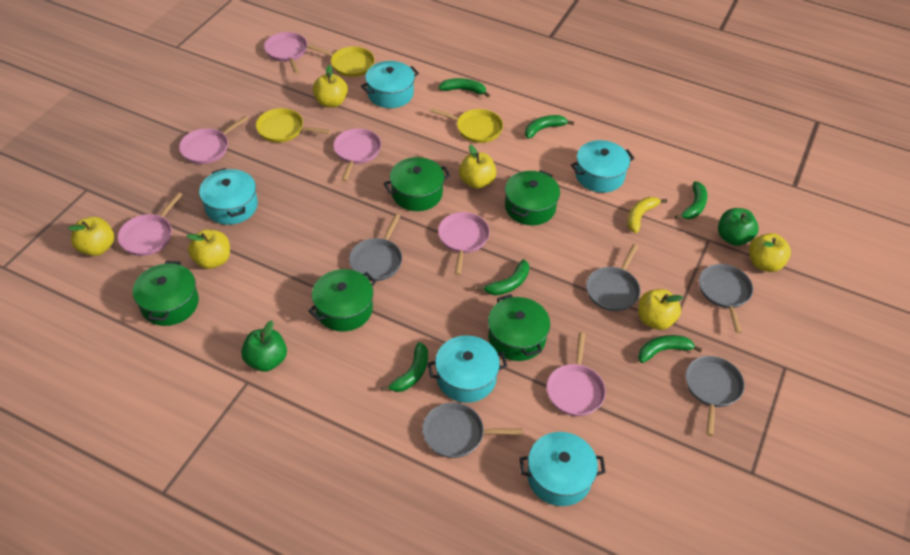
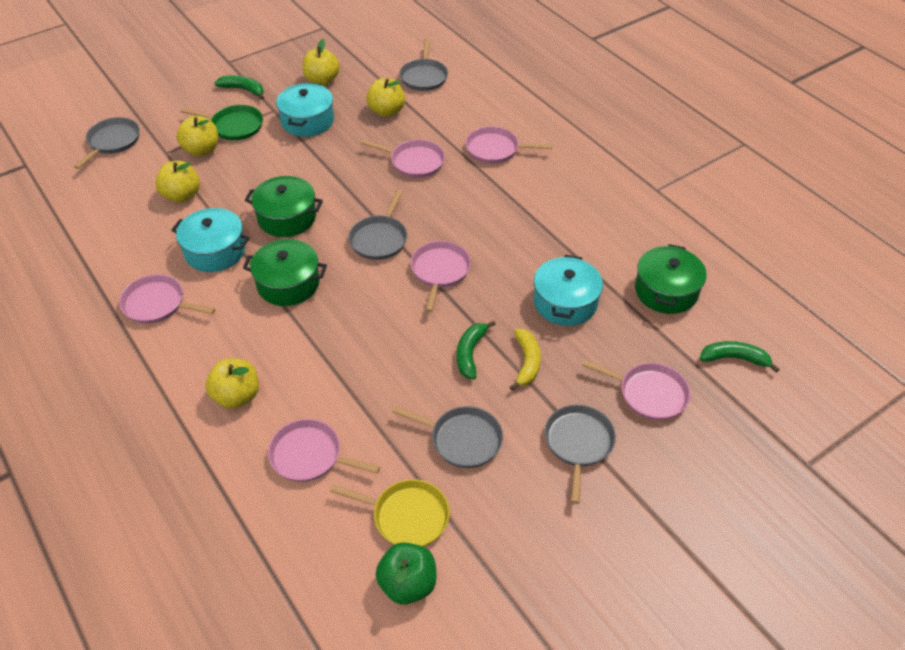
green apple: [241,321,287,372] [718,208,759,246] = 2 -> [376,542,436,605] = 1
green banana: [381,342,428,392] [438,78,490,97] [477,259,529,296] [525,115,574,139] [638,335,702,363] [675,181,707,219] = 6 -> [215,75,264,100] [457,320,496,379] [700,341,780,373] = 3
green pan: none = 0 -> [181,105,263,140] = 1
green pot: [133,261,199,326] [308,269,376,332] [384,157,450,211] [488,294,550,361] [505,170,560,225] = 5 -> [243,239,327,306] [245,176,323,237] [635,244,707,314] = 3
turquoise pot: [199,168,258,225] [361,61,419,108] [427,335,507,403] [520,432,606,506] [571,140,635,193] = 5 -> [171,208,250,272] [276,83,334,137] [534,255,603,326] = 3
yellow apple: [68,217,114,256] [187,229,230,269] [313,65,348,108] [459,145,497,189] [638,289,684,330] [749,233,791,272] = 6 -> [155,161,200,203] [176,116,218,156] [205,358,259,409] [302,39,340,86] [366,78,405,117] = 5
yellow pan: [256,108,330,142] [307,44,375,77] [430,108,503,143] = 3 -> [330,479,450,547] = 1

